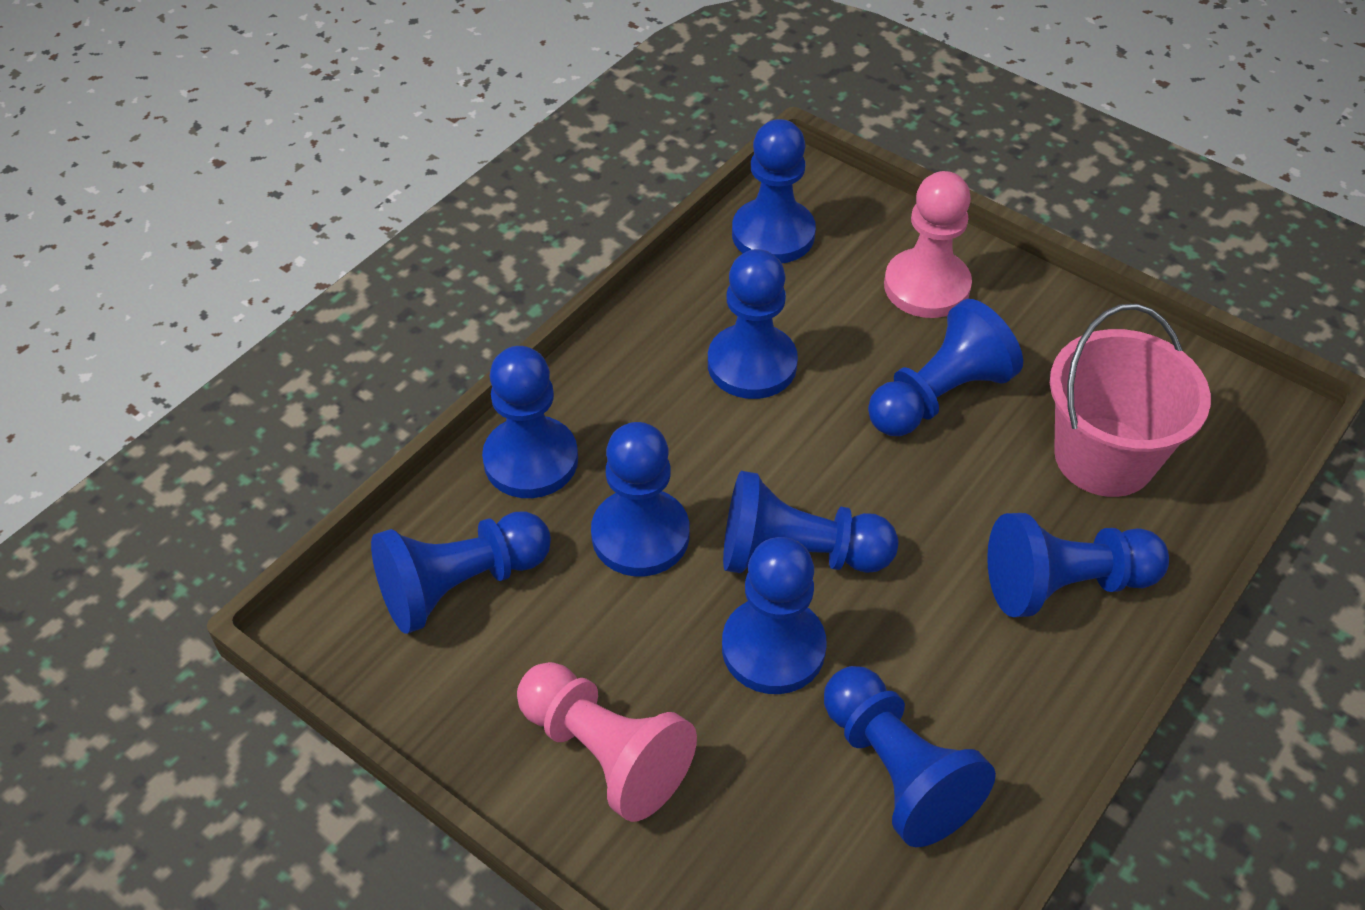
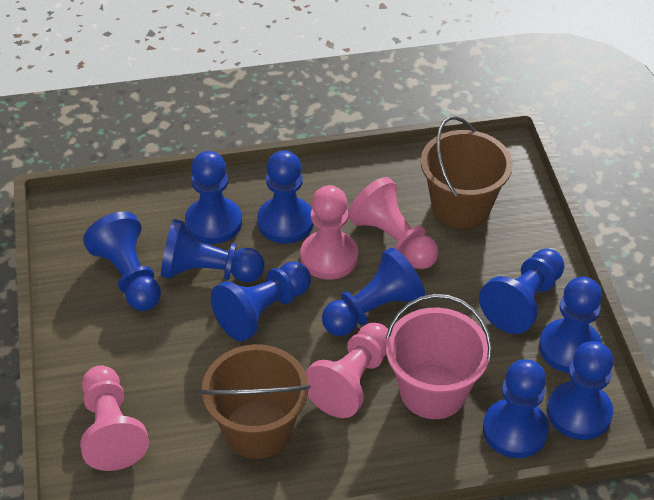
brown bucket: none = 0 -> [200,344,310,459] [421,116,513,229] = 2
pink pawn: [517,662,697,822] [884,171,972,318] = 2 -> [80,365,149,471] [300,185,358,280] [305,323,388,418] [348,177,439,269] = 4

